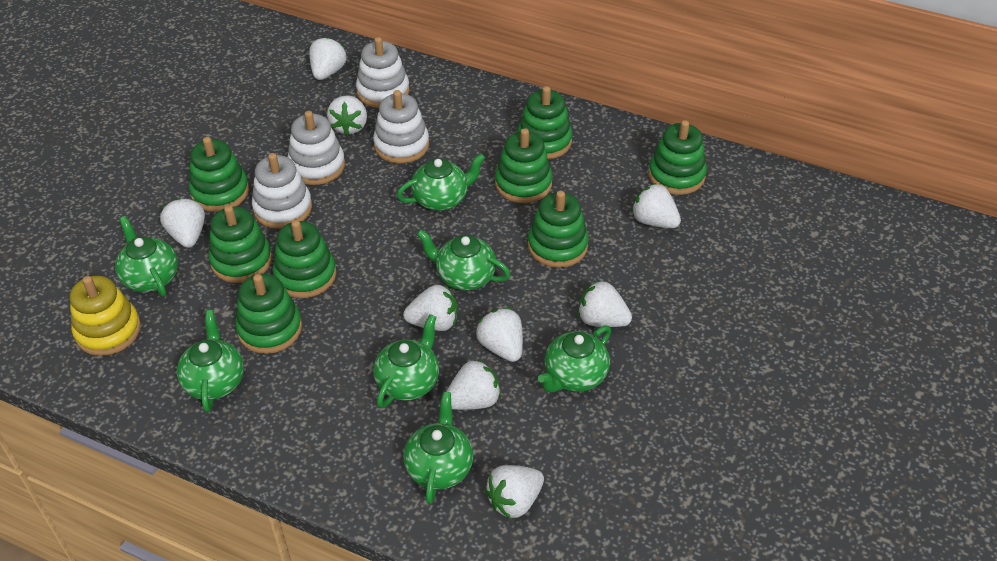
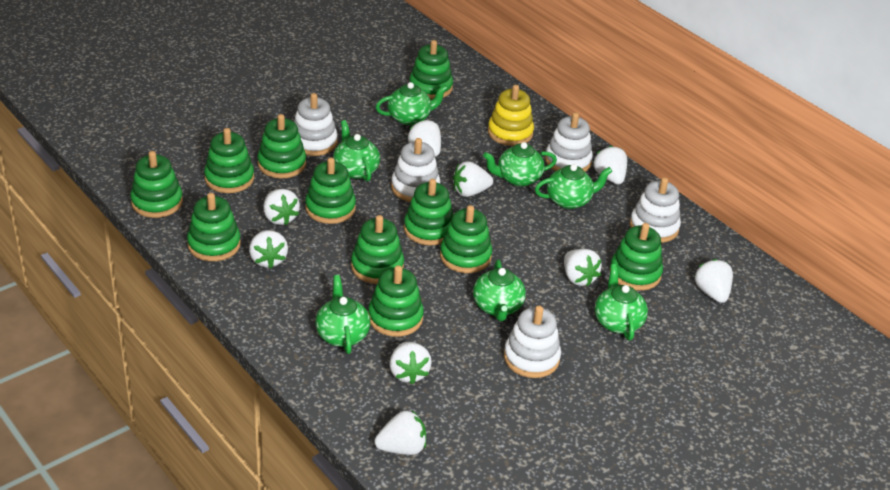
green stacking toy: [189,137,249,212] [208,205,272,283] [235,274,302,354] [273,220,336,298] [495,128,553,203] [517,86,573,159] [528,191,589,268] [649,120,707,195] = 8 -> [130,151,183,218] [187,193,241,261] [204,128,254,193] [257,114,306,178] [305,158,356,224] [351,215,404,284] [368,265,424,337] [404,179,453,246] [409,40,453,99] [440,205,492,273] [610,223,663,291] = 11
white stacking toy: [252,153,312,229] [288,111,345,185] [356,37,409,108] [373,90,429,164] = 4 -> [294,93,338,156] [391,138,440,202] [504,306,561,378] [545,112,593,172] [630,177,681,243] = 5

